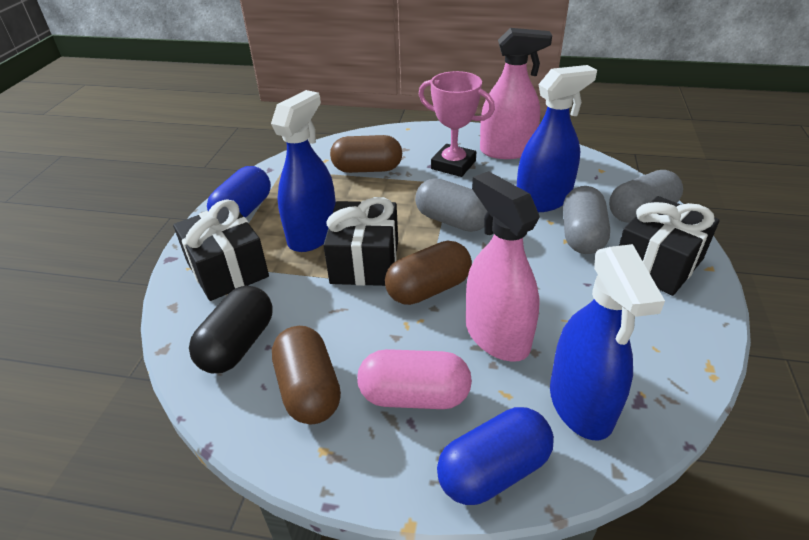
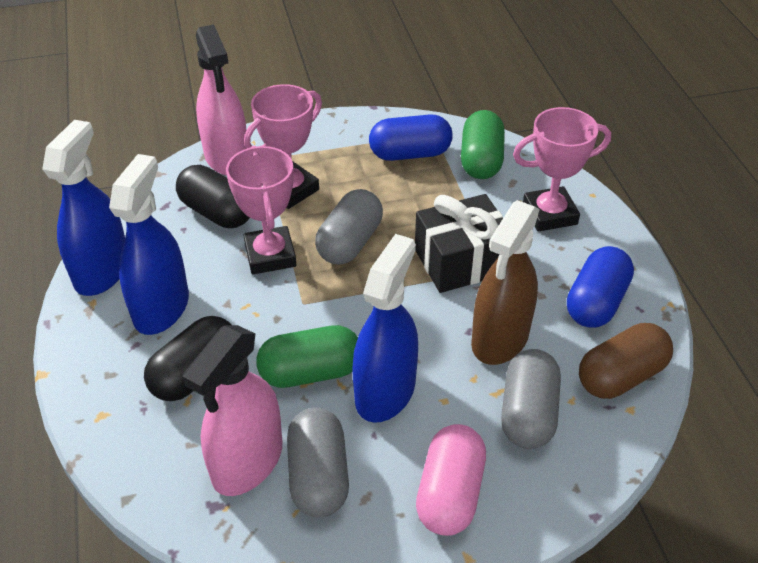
black capsule: [189,286,273,373] = 1 -> [144,316,232,401] [176,165,250,228] = 2
black gift: [173,199,269,301] [323,197,398,286] [619,196,720,296] = 3 -> [415,194,503,293] = 1
brown capsule: [272,326,341,424] [330,135,402,173] [385,240,472,305] = 3 -> [579,323,673,399] = 1
brown spray bottle: none = 0 -> [471,200,540,365] = 1
green capsule: none = 0 -> [256,325,358,388] [461,110,505,179] = 2
pink trophy: [419,71,495,177] = 1 -> [226,146,296,274] [244,84,322,209] [513,107,611,232] = 3

